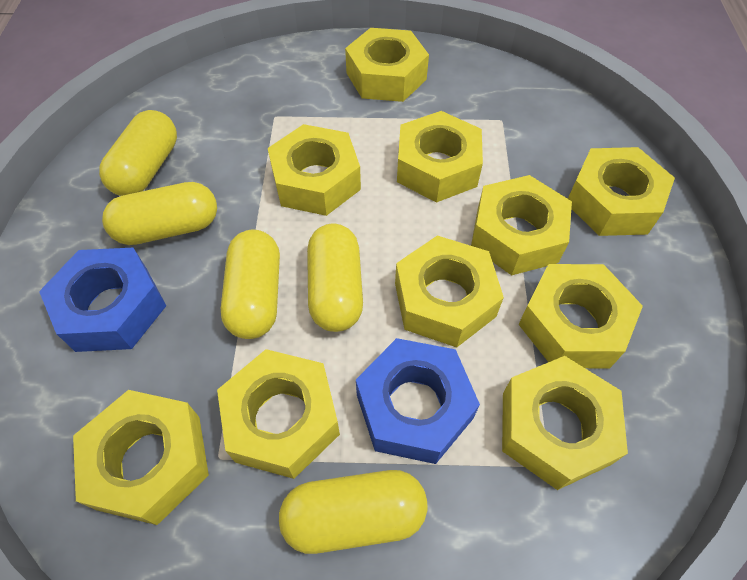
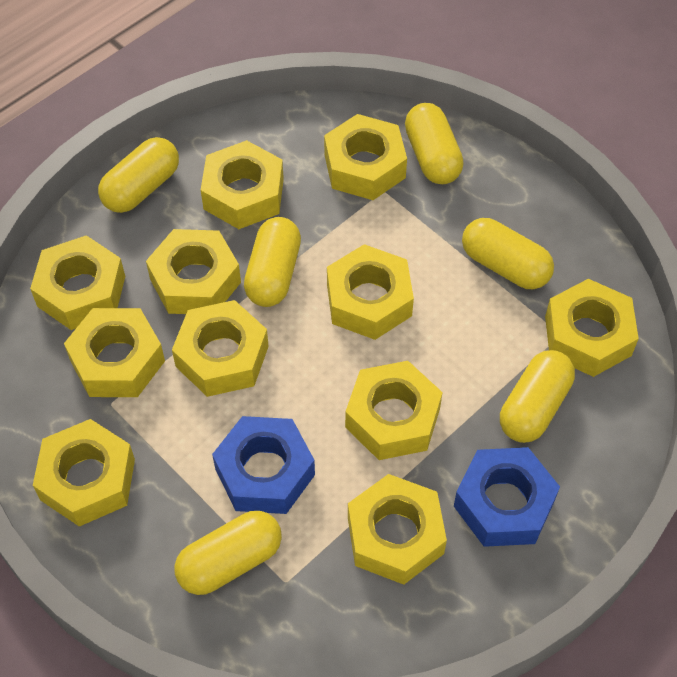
yellow capsule: [99,110,177,196] [102,182,217,245] [221,229,280,339] [279,470,428,554] [307,223,363,332] = 5 -> [98,137,179,213] [174,511,282,595] [244,217,301,307] [405,103,464,184] [462,218,554,289] [500,350,575,443] = 6
yellow nut: [73,390,209,525] [217,349,340,479] [268,124,361,216] [345,28,429,102] [395,236,504,348] [397,111,483,202] [471,175,572,275] [502,356,628,490] [518,264,643,368] [568,147,675,236] = 10 -> [30,235,125,330] [33,419,135,527] [64,308,165,397] [146,229,241,314] [172,300,269,397] [201,140,284,229] [324,114,407,200] [327,244,414,340] [345,361,443,460] [348,474,447,585] [545,279,639,377] = 11

